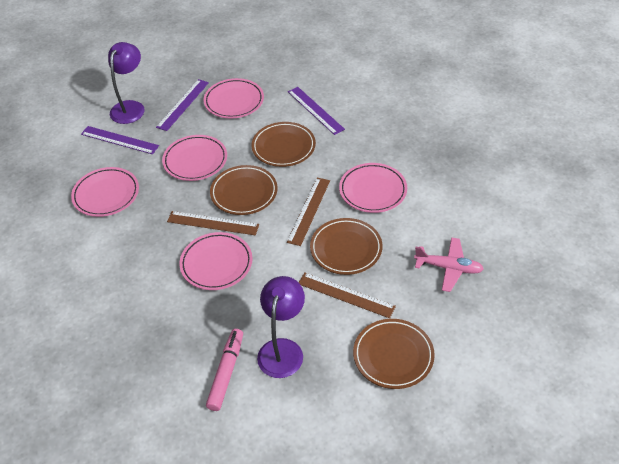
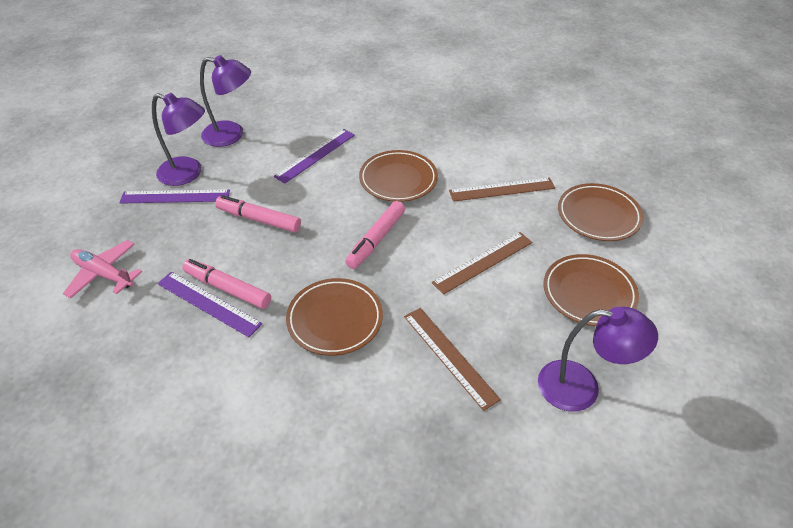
pink marker: [206,329,243,411] = 1 -> [182,259,271,309] [215,195,301,233] [345,201,405,269] = 3
pink plate: [71,167,139,217] [162,135,227,181] [179,232,252,290] [204,78,264,119] [339,163,407,213] = 5 -> none = 0
purple lamp: [108,42,145,124] [257,276,305,378] = 2 -> [152,93,205,186] [200,55,251,147] [538,307,658,412] = 3

